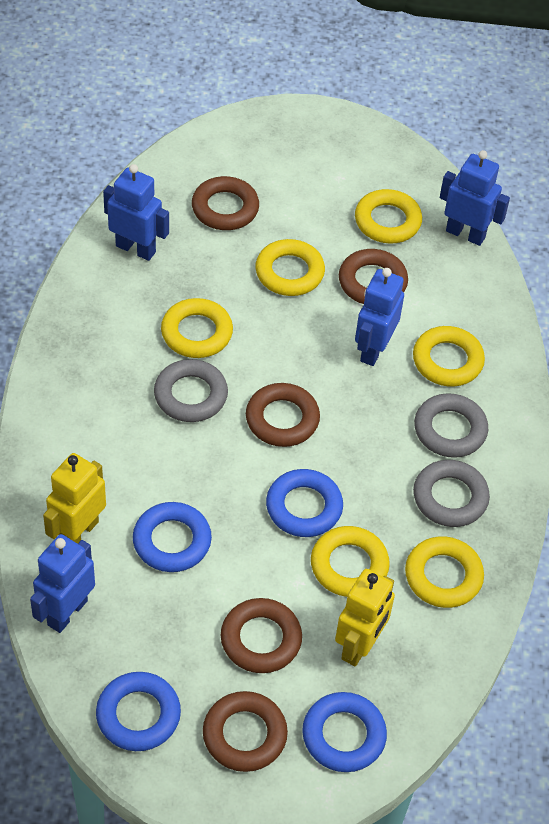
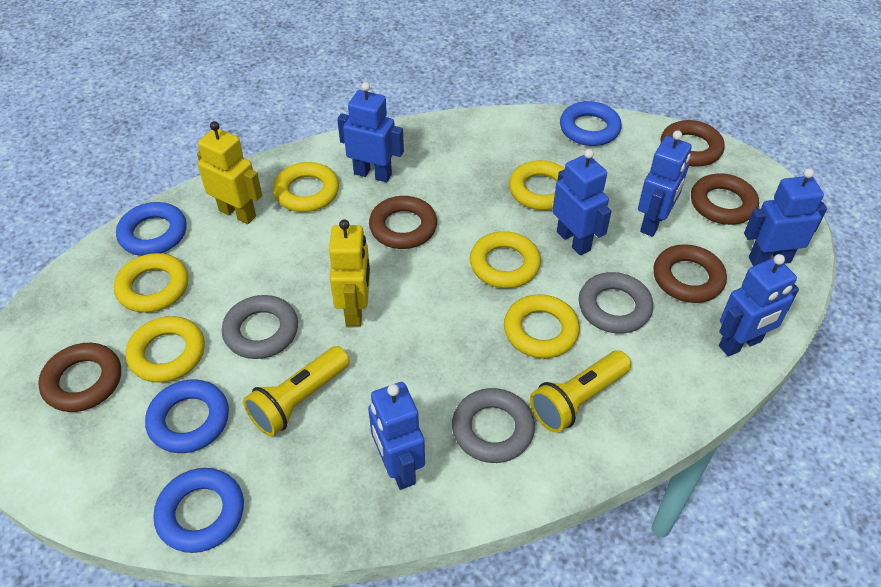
blue robot: [30,534,95,633] [103,164,169,261] [355,268,404,366] [440,150,510,246] = 4 -> [337,82,404,182] [368,382,425,490] [552,149,611,255] [638,130,692,237] [719,254,799,357] [744,168,827,266] = 6
yellow flashlight: none = 0 -> [243,346,350,436] [530,351,631,433] = 2

